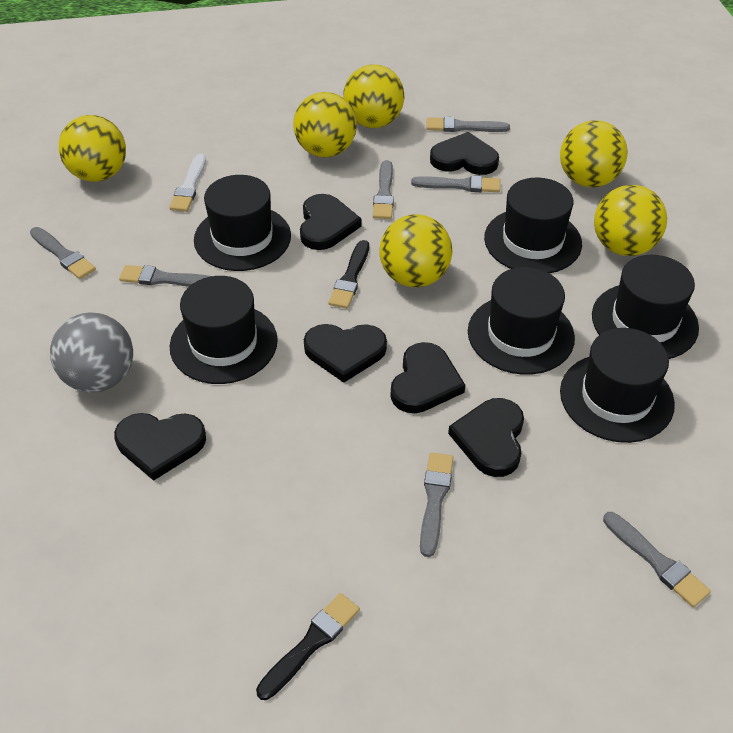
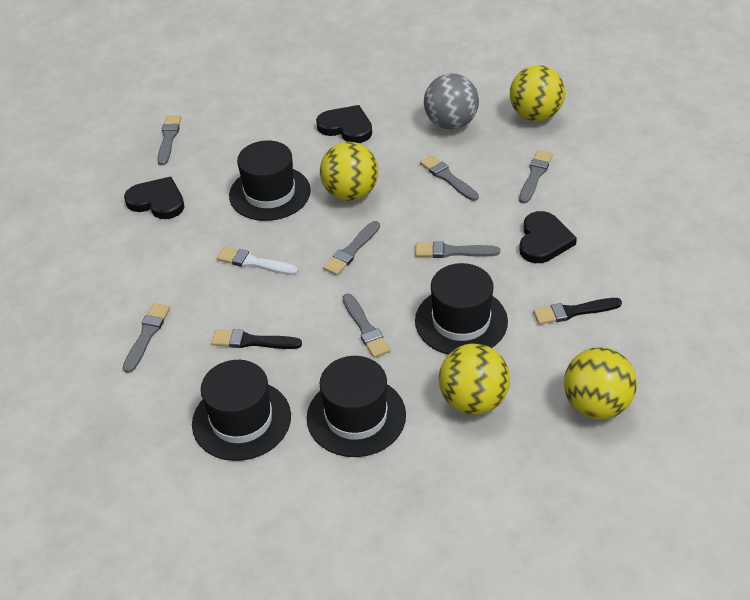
black hat: [170,276,278,384] [194,175,291,271] [468,267,575,375] [484,177,582,273] [560,328,675,443] [592,255,699,359] = 6 -> [192,360,291,461] [229,140,311,221] [307,356,406,457] [415,263,508,354] = 4
black heart: [114,413,206,481] [300,194,362,250] [304,324,387,383] [391,342,465,413] [430,132,499,175] [448,398,524,477] = 6 -> [124,177,184,219] [316,105,372,143] [519,211,577,263] = 3
yellow ball: [59,115,126,182] [293,92,357,157] [343,65,405,128] [379,214,452,287] [560,120,628,187] [594,185,667,256] = 6 -> [320,142,378,201] [439,343,510,415] [510,65,565,121] [564,347,637,419] = 4

